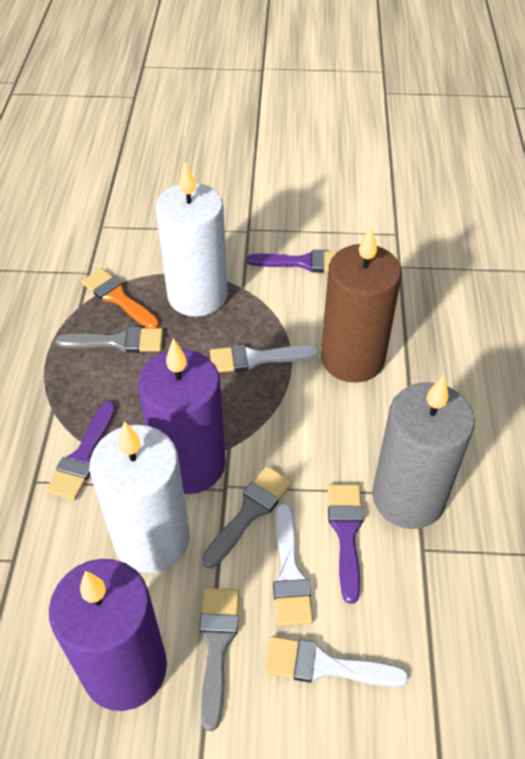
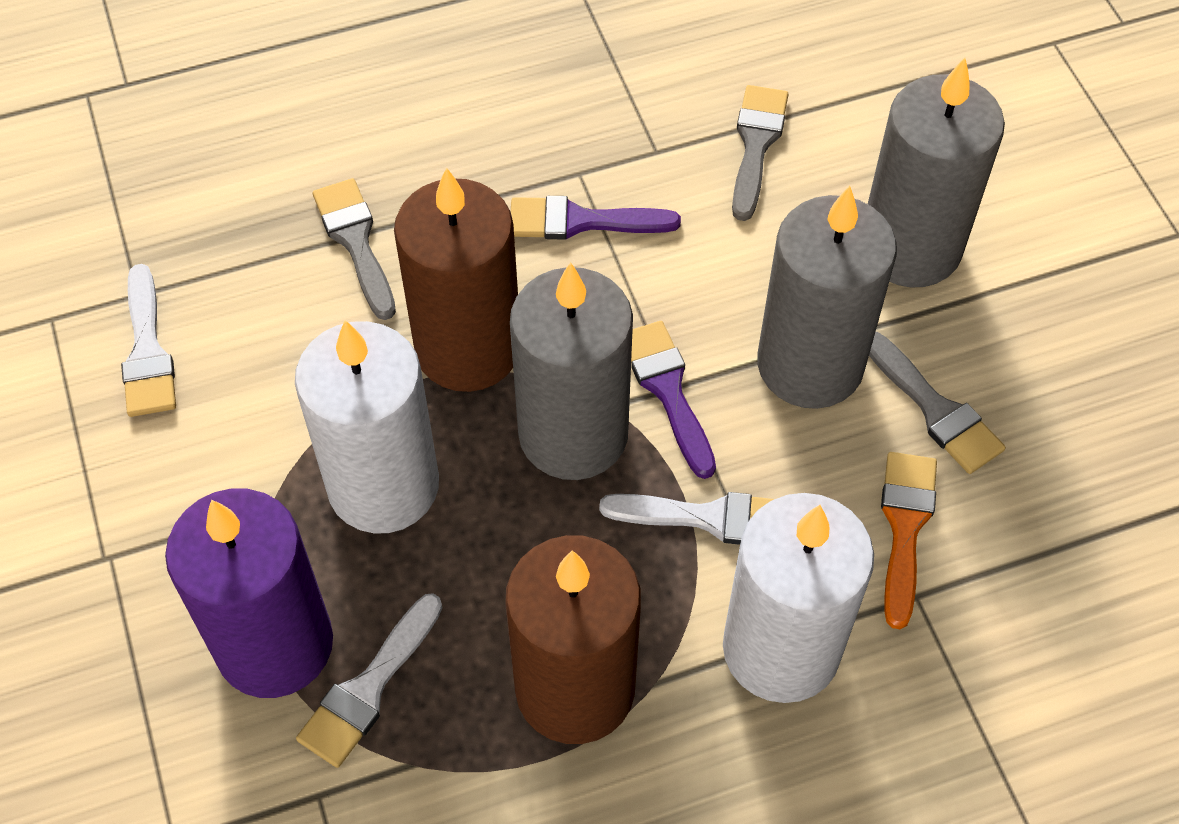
brown candle: [321,226,402,383] = 1 -> [394,167,518,392] [505,535,641,744] = 2
grey candle: [372,375,475,529] = 1 -> [510,262,633,480] [757,186,897,409] [868,57,1005,288] = 3
purple brush: [46,401,116,501] [247,249,337,273] [328,484,364,604] = 3 -> [511,196,681,239] [631,321,716,479] = 2
purple candle: [49,559,167,711] [138,339,226,494] = 2 -> [165,489,333,698] = 1

